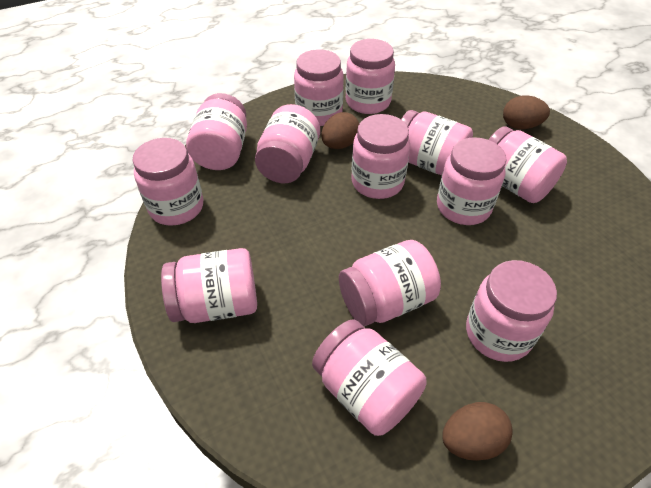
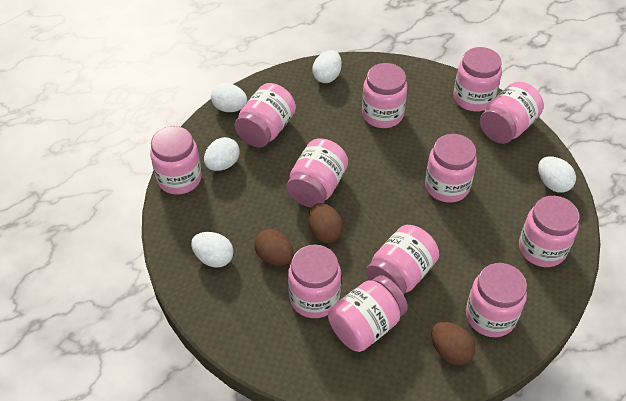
pink jar: [133,138,203,226] [161,248,257,323] [186,93,247,170] [255,104,320,183] [294,49,344,126] [312,319,427,436] [339,240,441,326] [346,39,395,114] [351,114,410,199] [401,110,473,176] [437,137,506,225] [466,260,557,362] [488,126,567,203] = 13 -> [150,126,202,195] [234,83,296,148] [287,139,348,208] [288,245,341,318] [328,275,408,352] [362,63,408,128] [366,225,439,295] [425,134,477,203] [453,47,502,112] [466,263,527,337] [480,82,544,144] [519,196,579,267] = 12
white egg: none = 0 -> [191,232,234,267] [204,137,240,171] [211,83,248,112] [312,50,342,83] [538,156,576,193] = 5

